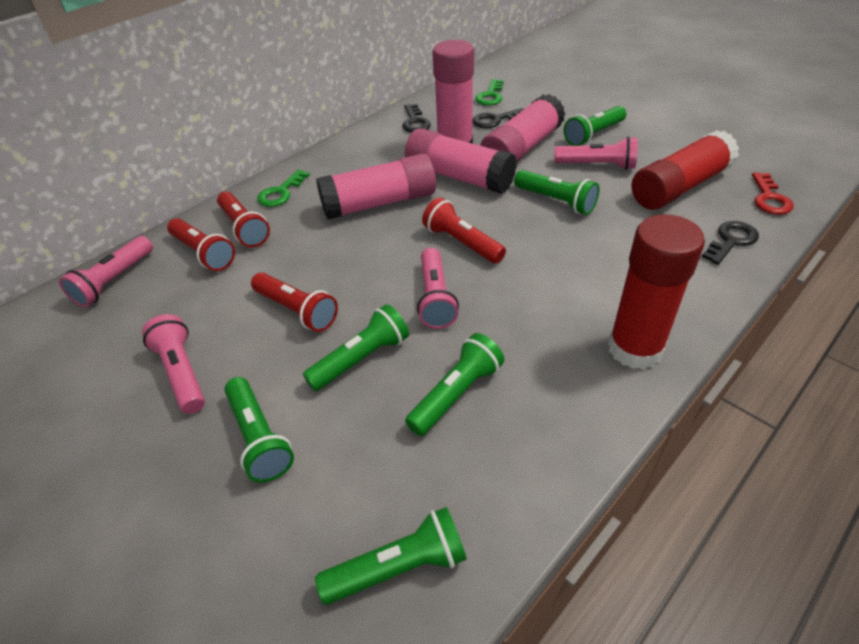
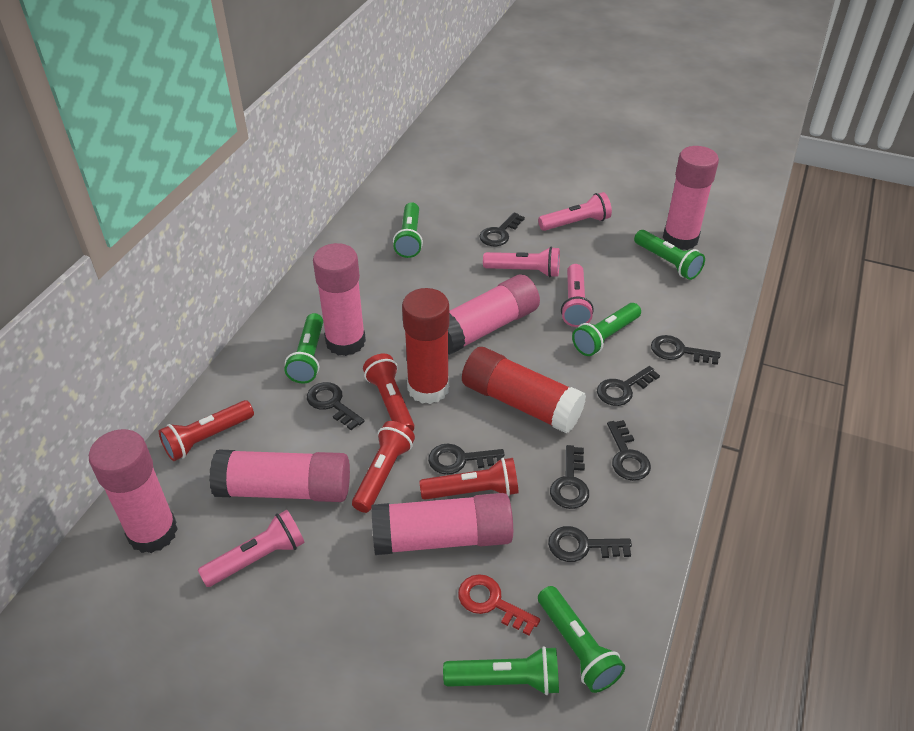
black key: [402,104,431,133] [472,108,524,128] [702,221,759,265] = 3 -> [307,382,364,430] [428,444,505,475] [479,212,525,246] [548,526,632,562] [550,445,589,509] [597,366,660,406] [607,420,651,481] [651,335,720,365] = 8
green key: [257,170,310,207] [475,79,504,106] = 2 -> none = 0
pink glue stick: [316,153,436,220] [405,128,517,194] [432,40,474,144] [480,94,565,163] = 4 -> [89,429,178,553] [209,450,350,502] [313,243,366,356] [372,493,513,555] [448,275,540,355] [663,146,719,250] = 6

